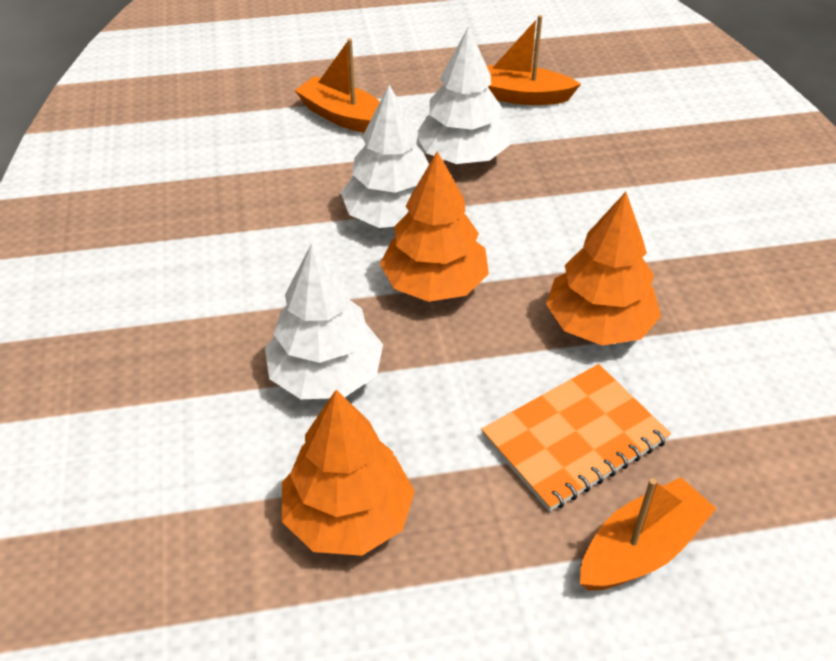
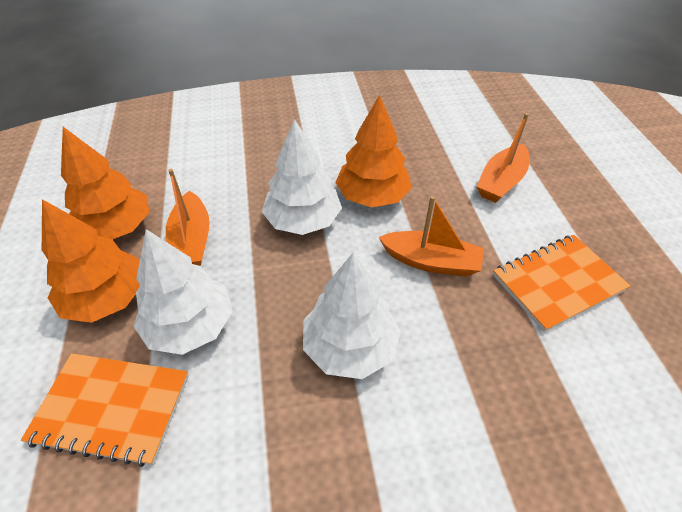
orange notebook: [481,364,671,512] = 1 -> [21,353,189,467] [493,235,631,332] = 2

